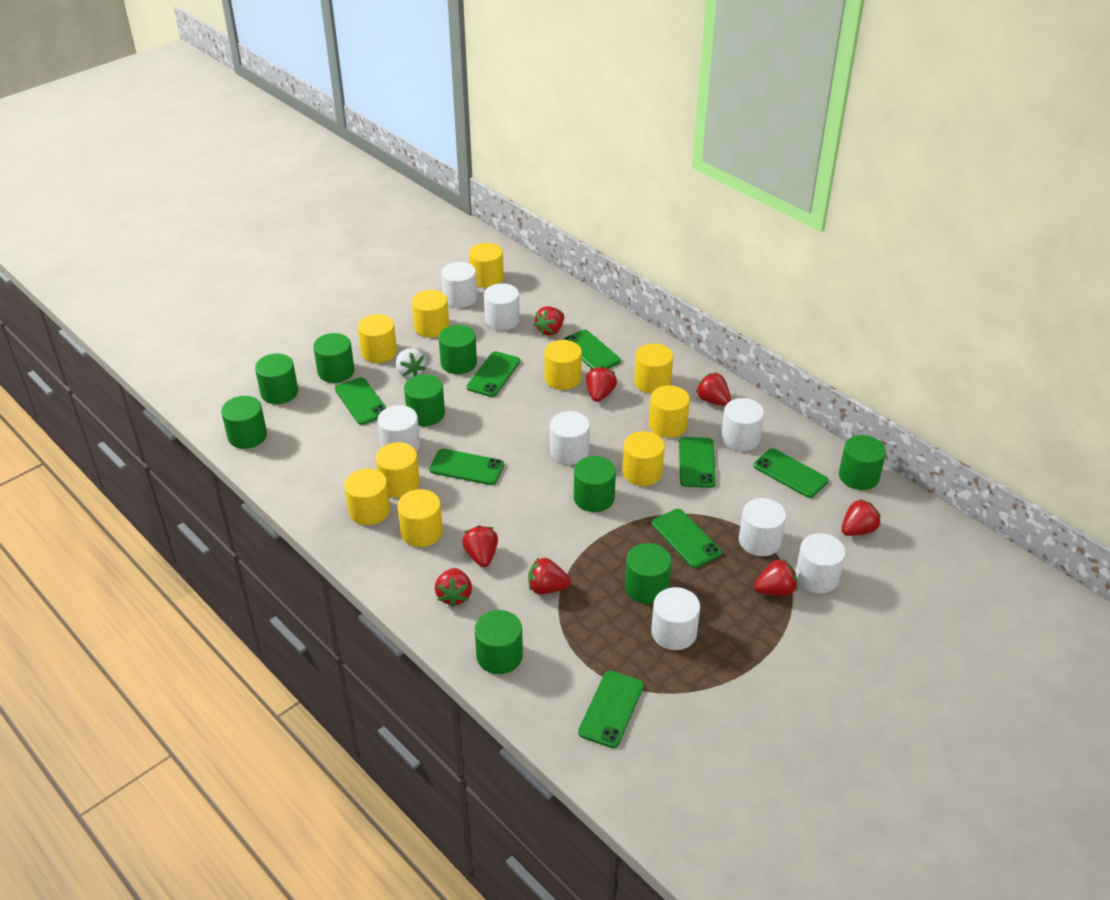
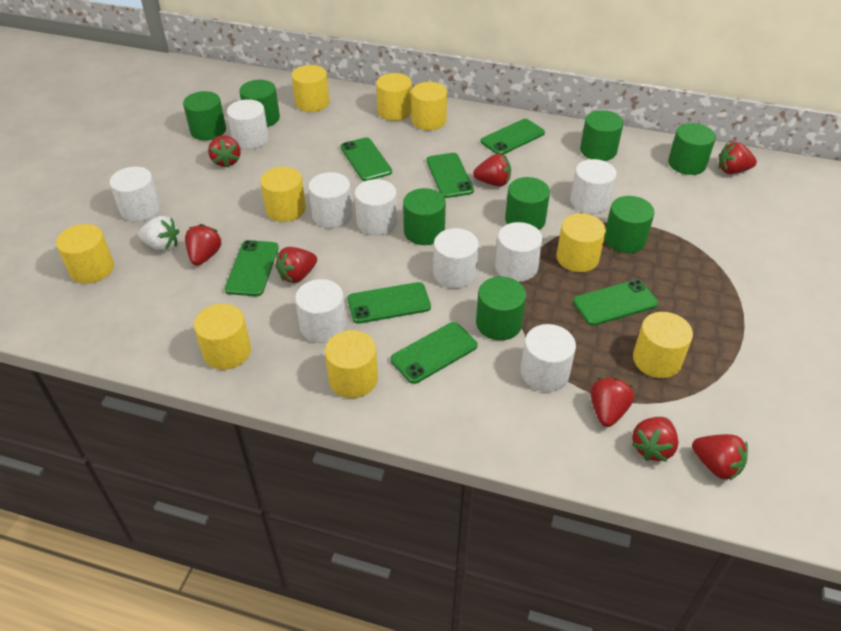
green cylinder: [221,396,267,449] [255,354,298,404] [313,333,354,383] [404,374,445,426] [439,325,477,374] [475,610,523,674] [574,456,616,512] [625,543,672,604] [839,435,886,490] = 9 -> [183,91,226,140] [239,80,280,127] [403,188,446,245] [476,277,526,340] [505,177,550,230] [580,110,623,161] [604,196,654,253] [668,123,716,175] = 8
green phone: [335,377,386,425] [429,448,504,485] [467,351,520,397] [562,330,621,369] [578,671,644,748] [652,509,722,568] [679,437,716,488] [754,448,828,498] = 8 -> [225,240,279,296] [340,137,392,181] [348,282,431,324] [390,322,478,384] [426,153,474,198] [481,119,545,155] [573,280,658,326] = 7
white cylinder: [378,405,420,452] [441,262,477,308] [484,283,520,331] [550,411,590,465] [651,587,700,650] [721,398,764,451] [739,498,786,556] [795,533,846,593] = 8 -> [110,166,161,222] [227,99,269,149] [295,279,346,343] [309,172,353,228] [355,179,397,235] [433,228,479,288] [495,222,543,282] [521,324,576,392] [570,159,617,214] = 9
yellow cylinder: [344,469,390,525] [358,314,397,363] [376,442,420,498] [397,489,443,547] [412,290,449,338] [469,243,504,288] [544,340,582,390] [622,431,665,486] [634,343,673,394] [649,385,690,438] = 10 -> [56,224,114,284] [194,304,251,370] [260,167,306,222] [292,65,329,112] [325,330,378,398] [376,73,412,121] [411,82,447,130] [556,213,606,272] [633,312,693,378] = 9

